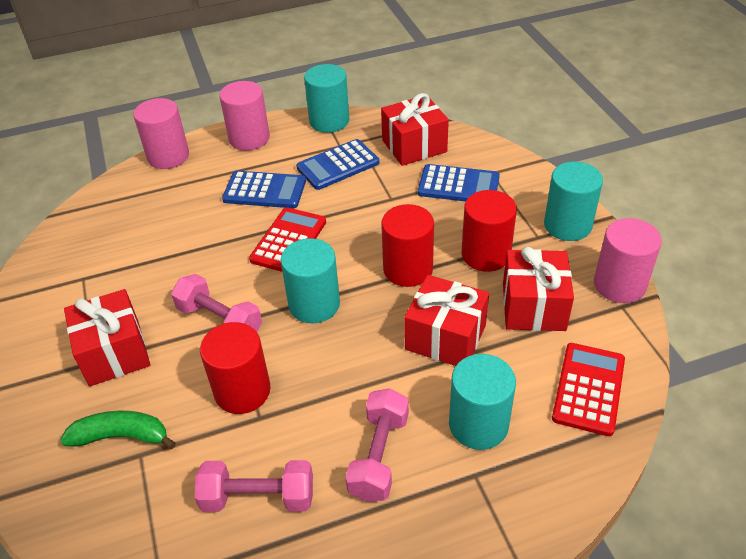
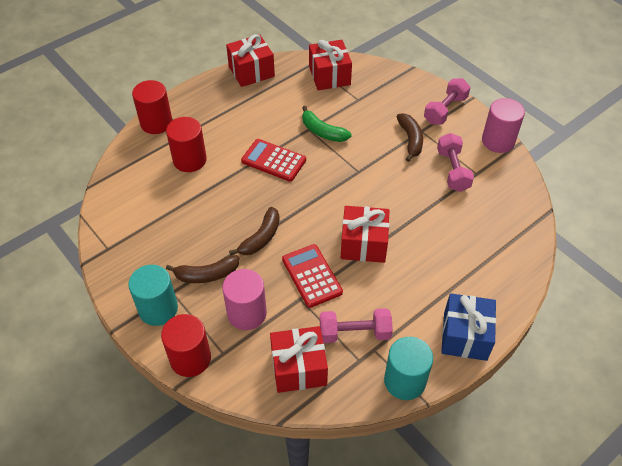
blue calculator: [222,171,306,208] [296,139,379,190] [418,164,500,202] = 3 -> none = 0
blue gift: none = 0 -> [441,293,496,361] = 1
brown banana: none = 0 -> [166,255,239,283] [229,207,280,255] [396,113,423,162] = 3
pink cylinder: [133,98,189,169] [219,81,270,151] [594,218,662,303] = 3 -> [222,269,267,330] [482,98,525,153] = 2
turquoise cylinder: [281,238,340,323] [304,64,349,133] [449,354,516,450] [544,162,603,241] = 4 -> [128,265,178,326] [384,337,433,400] = 2

